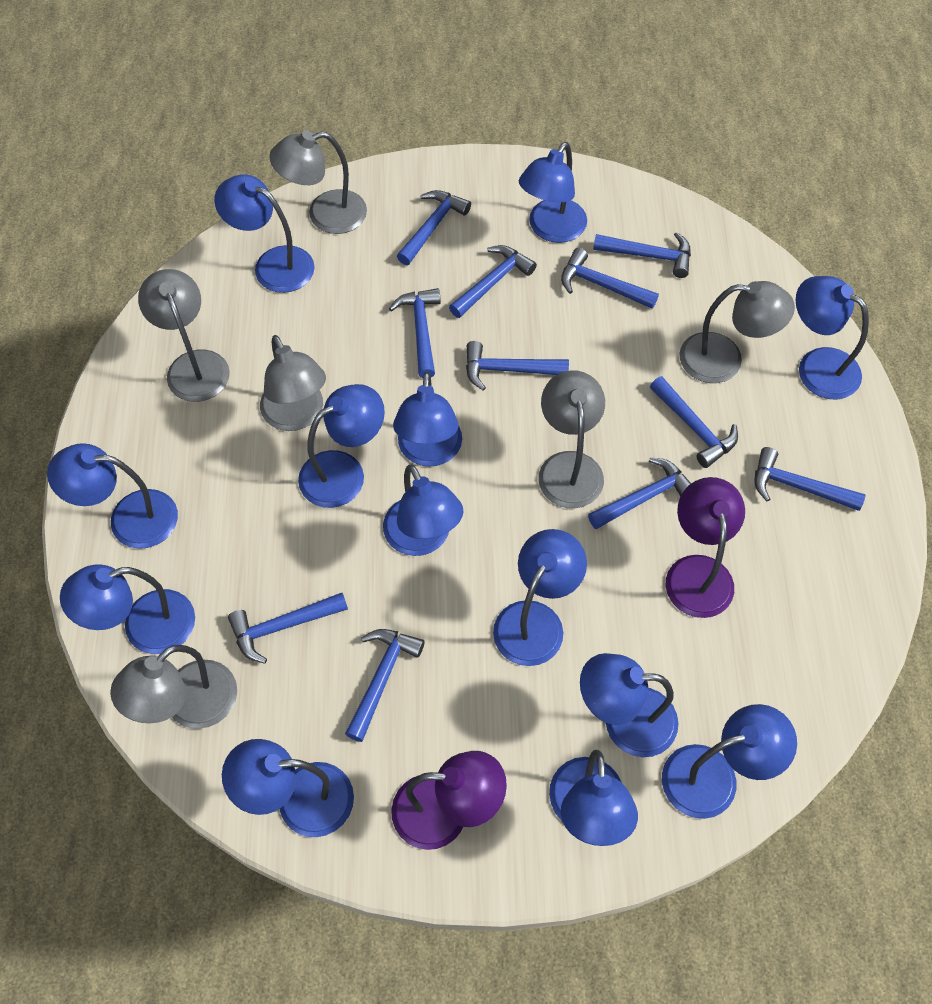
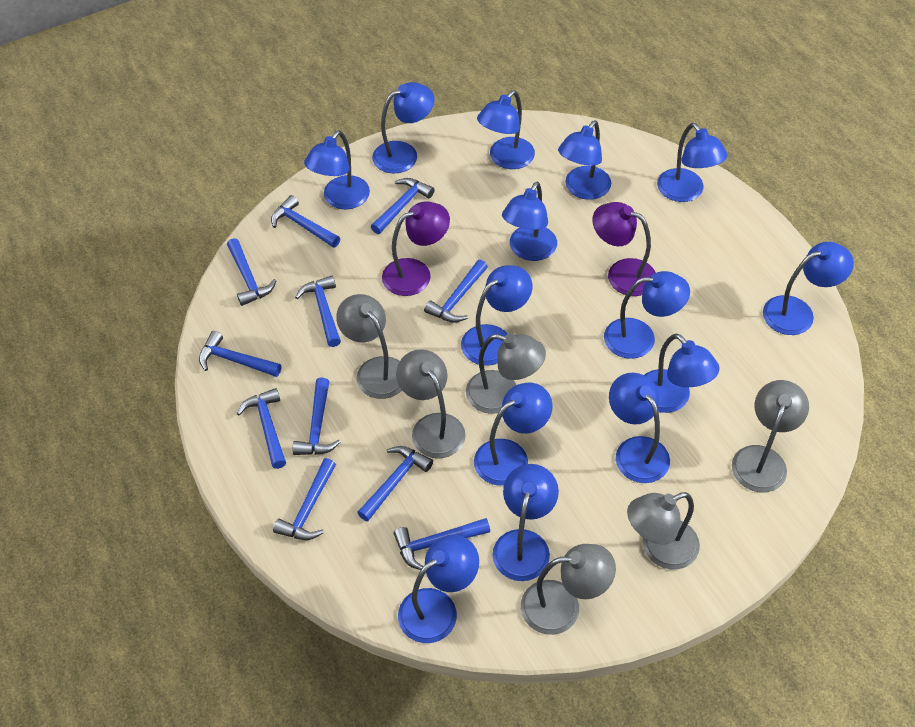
blue lamp: [47,443,178,549] [60,564,195,654] [215,174,315,293] [222,739,354,837] [298,384,385,508] [383,465,464,556] [393,372,462,467] [493,529,587,666] [519,142,587,243] [549,750,638,846] [580,653,679,757] [662,704,797,819] [796,276,869,399] = 13 -> [304,130,370,209] [372,82,434,174] [398,535,479,643] [461,265,532,366] [474,383,553,486] [477,90,535,169] [493,464,559,581] [502,182,557,261] [558,120,611,200] [604,271,690,359] [609,373,670,483] [644,333,719,413] [657,123,728,202] [763,242,854,335] = 14

